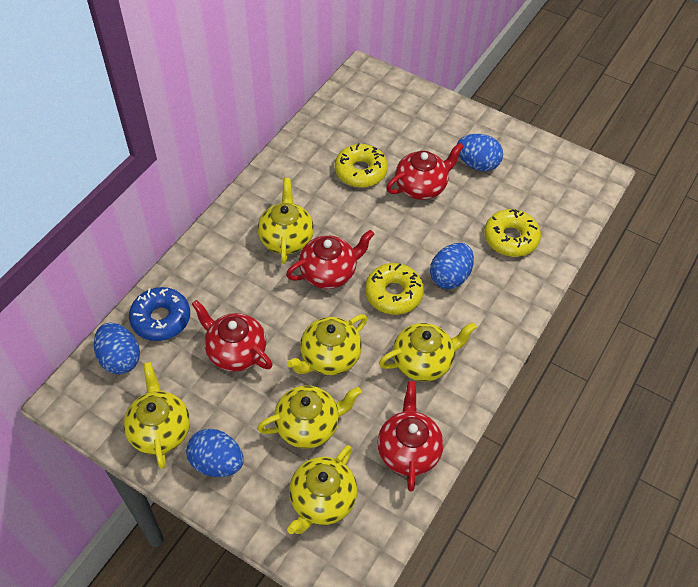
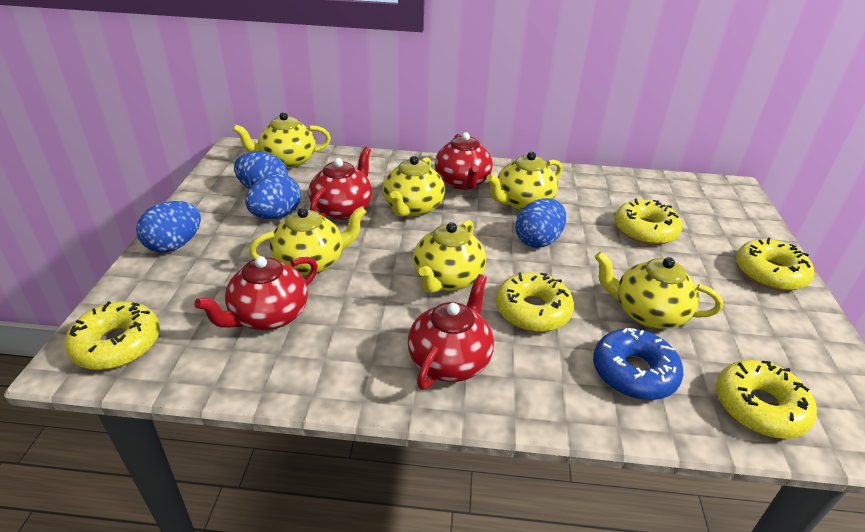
yellow donut: [335,143,388,188] [365,263,424,315] [484,209,541,257] = 3 -> [65,301,160,370] [496,272,574,332] [615,198,682,245] [716,360,817,439] [736,237,814,291] = 5

